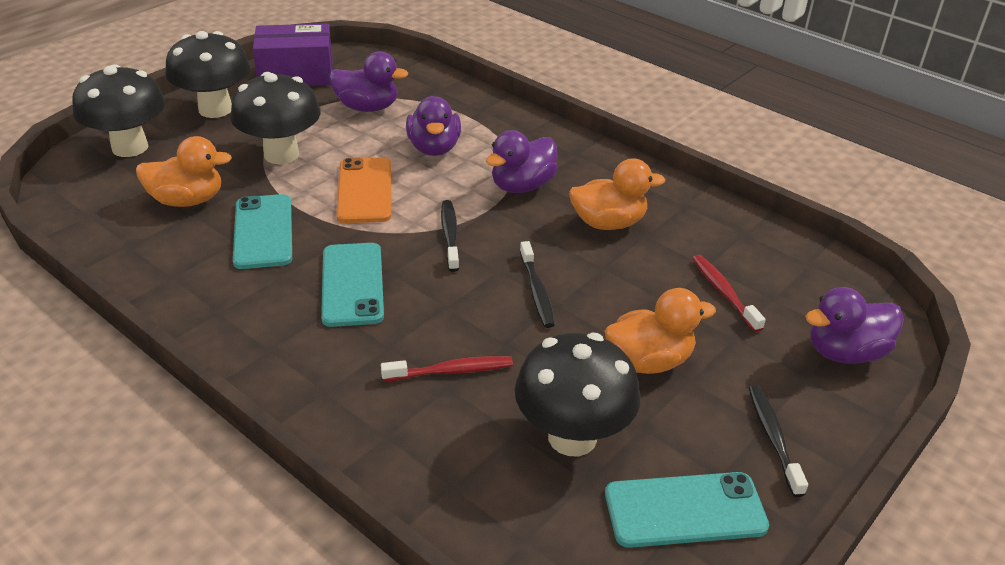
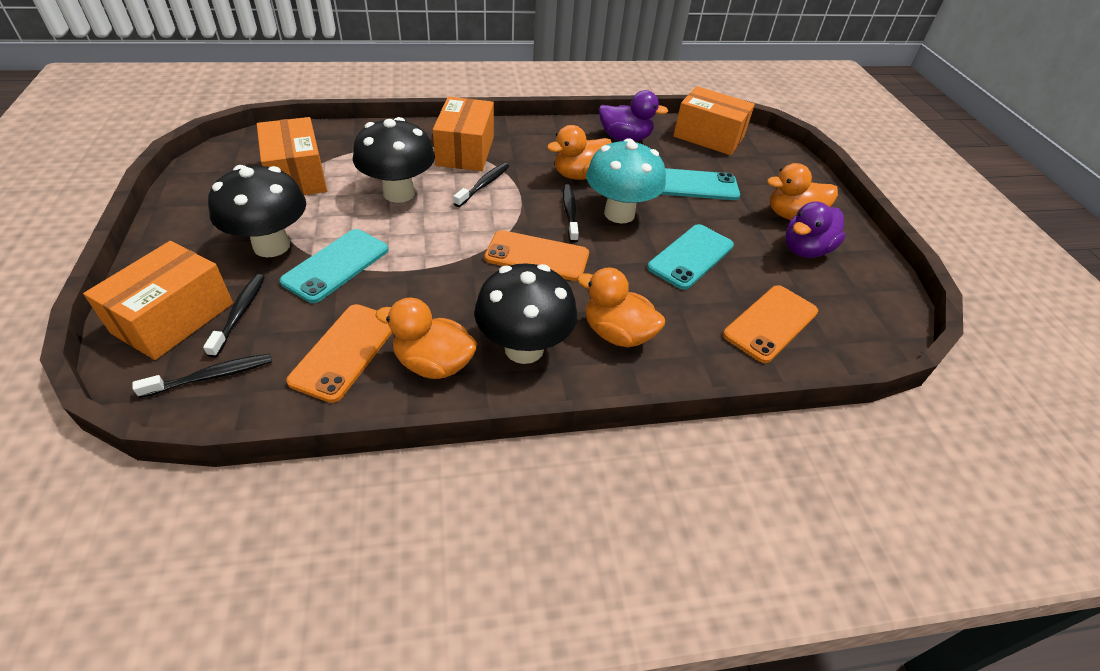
black mushroom: [72,64,166,157] [165,31,251,118] [231,72,321,164] [515,333,641,456] = 4 -> [208,165,306,257] [353,117,435,203] [474,263,577,364] = 3
black toothbrush: [441,200,459,272] [520,241,555,328] [748,385,808,497] = 3 -> [132,353,272,398] [203,274,265,358] [453,163,509,207] [563,185,579,243] = 4
orange box: none = 0 -> [83,241,233,360] [257,117,327,195] [433,97,494,171] [673,86,755,155] = 4
orange duck: [136,136,232,207] [569,158,665,230] [605,288,716,374] = 3 -> [375,298,477,379] [547,125,612,180] [577,268,665,347] [767,163,838,220] = 4
orange phone: [336,157,391,223] = 1 -> [286,304,392,403] [485,230,589,281] [723,285,818,363] = 3
purple box: [253,24,333,86] = 1 -> none = 0
purple duck: [329,52,408,112] [406,96,461,156] [486,130,558,193] [805,287,904,364] = 4 -> [599,90,668,142] [785,201,846,258] = 2
red toothbrush: [381,356,513,381] [692,255,766,332] = 2 -> none = 0
turquoise mushroom: none = 0 -> [586,138,666,224] = 1

